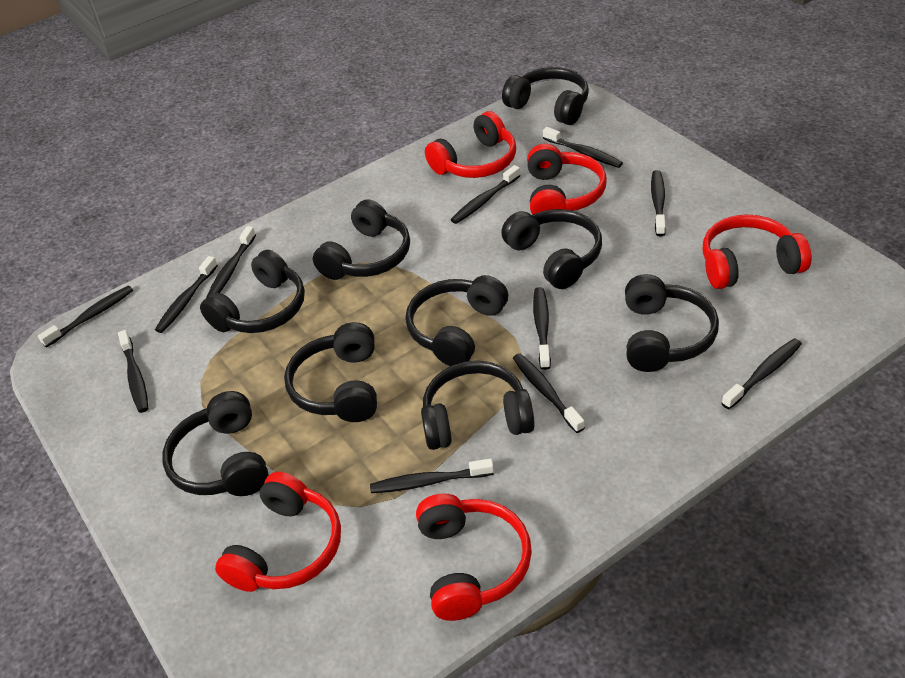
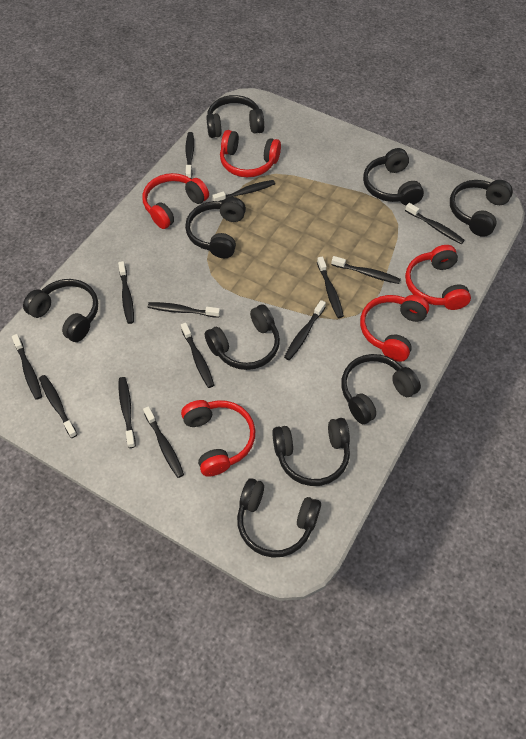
black toothbrush: [38,286,133,348] [118,330,148,413] [155,256,218,333] [206,226,256,298] [370,458,494,493] [451,165,520,224] [513,353,585,433] [533,287,551,370] [543,127,623,168] [651,170,666,236] [722,338,802,409] = 11 -> [12,334,42,400] [39,375,77,438] [118,261,134,324] [119,377,136,448] [143,406,184,478] [148,302,220,318] [181,323,214,388] [185,132,194,179] [212,180,275,202] [284,300,326,360] [317,256,344,318] [331,256,401,284] [405,203,465,244] = 13

